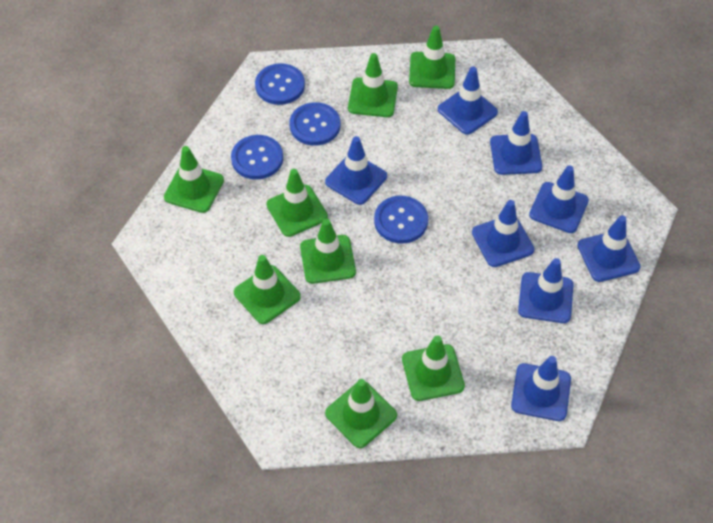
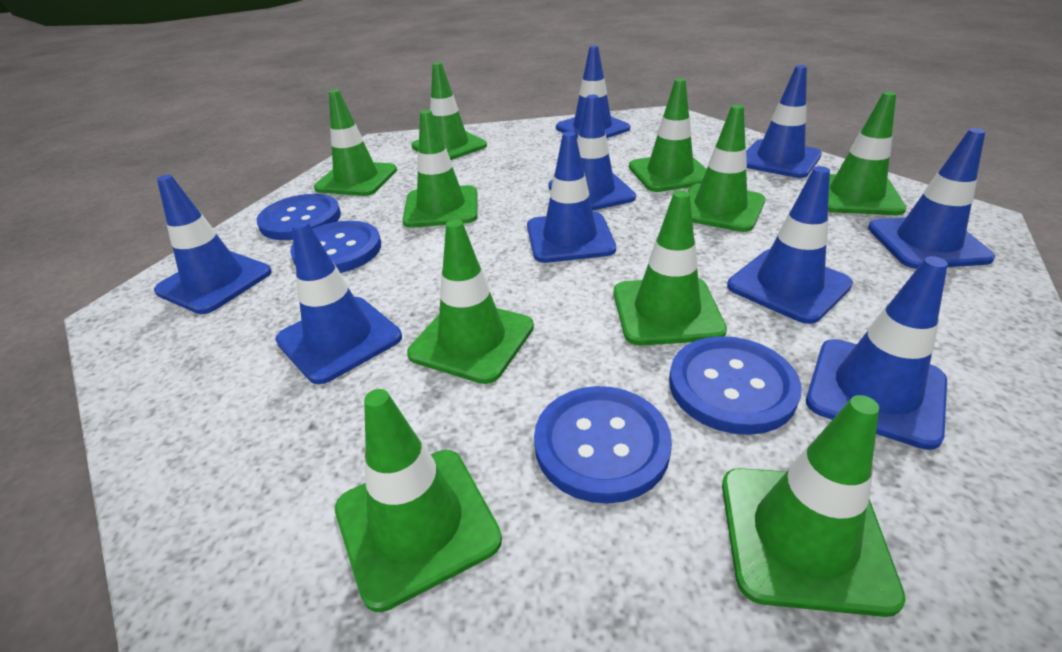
blue traffic cone: [325,136,387,205] [438,67,498,135] [472,200,534,267] [490,111,542,175] [511,356,571,421] [518,258,573,323] [529,165,589,233] [577,215,641,282] = 8 -> [154,175,272,314] [275,221,402,384] [527,131,616,263] [548,95,636,211] [556,45,630,139] [727,166,853,324] [746,65,822,178] [806,256,948,450] [868,128,995,269] = 9
green traffic cone: [164,146,224,213] [234,255,301,324] [267,169,328,237] [300,219,356,284] [325,379,397,448] [348,53,398,117] [402,335,465,401] [409,26,455,89] = 8 -> [314,90,397,196] [335,389,502,612] [402,110,477,228] [407,219,534,384] [411,62,487,160] [614,190,727,345] [629,78,707,192] [687,104,766,232] [722,395,906,617] [828,92,906,215] = 10

